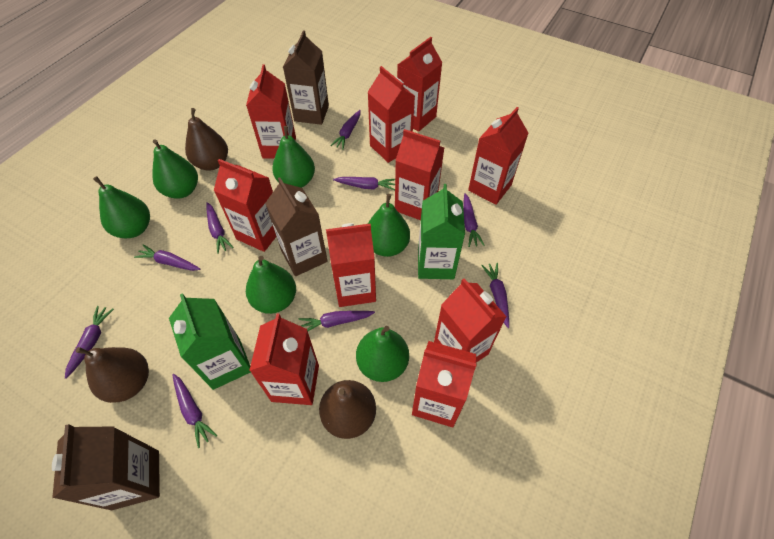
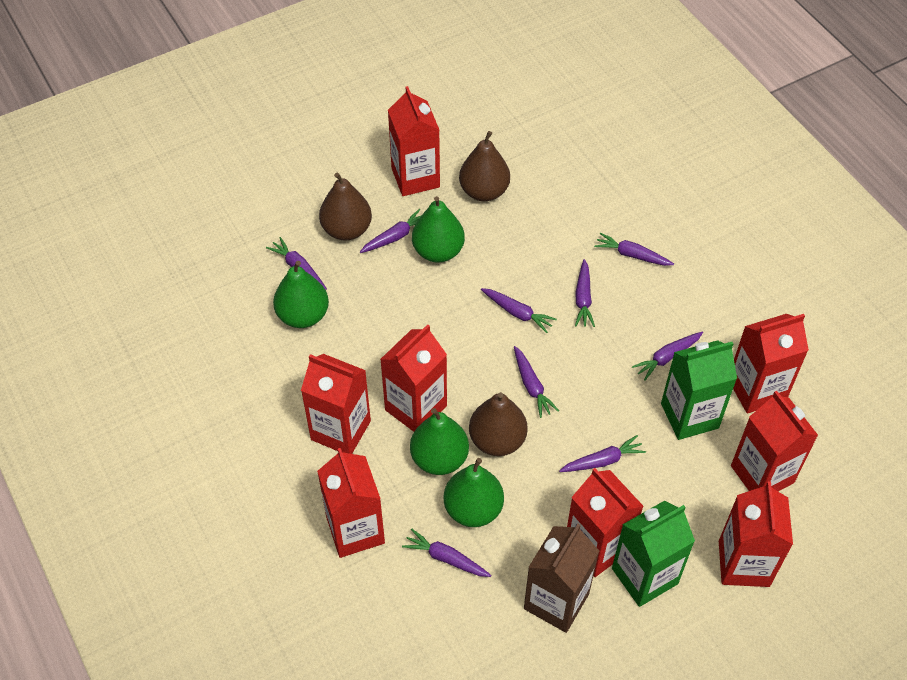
brown carton: [52,424,160,510] [265,178,328,276] [283,30,329,125] = 3 -> [524,524,599,633] = 1
green pear: [93,176,150,238] [152,139,198,199] [246,256,296,314] [272,126,315,188] [356,326,409,382] [368,194,410,257] = 6 -> [273,261,329,328] [410,408,469,475] [412,196,465,263] [444,458,504,527] = 4
red carton: [214,159,276,252] [246,64,296,159] [249,313,319,405] [326,223,376,307] [368,66,415,163] [395,129,444,220] [397,37,443,132] [412,341,477,427] [434,278,507,363] [468,107,529,205] = 10 -> [301,354,371,454] [317,448,385,558] [380,324,447,432] [388,86,440,196] [567,468,644,577] [719,481,793,587] [731,391,818,491] [733,314,809,413] = 8

